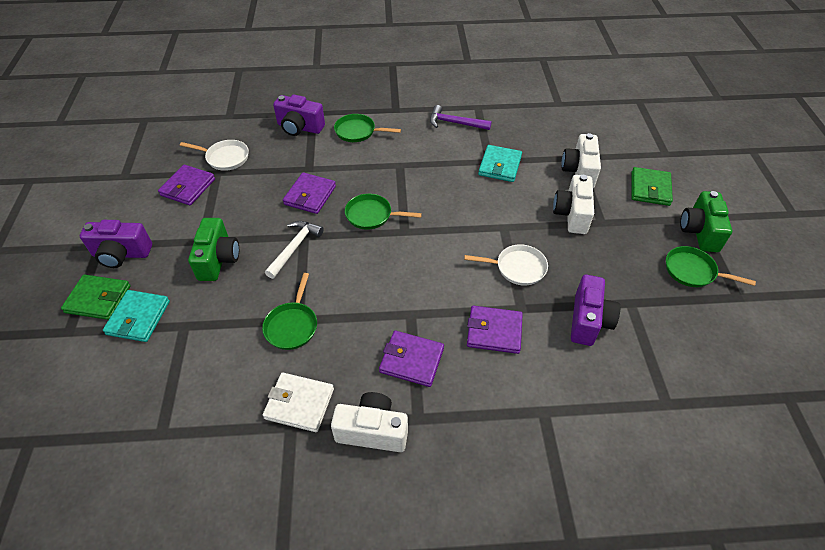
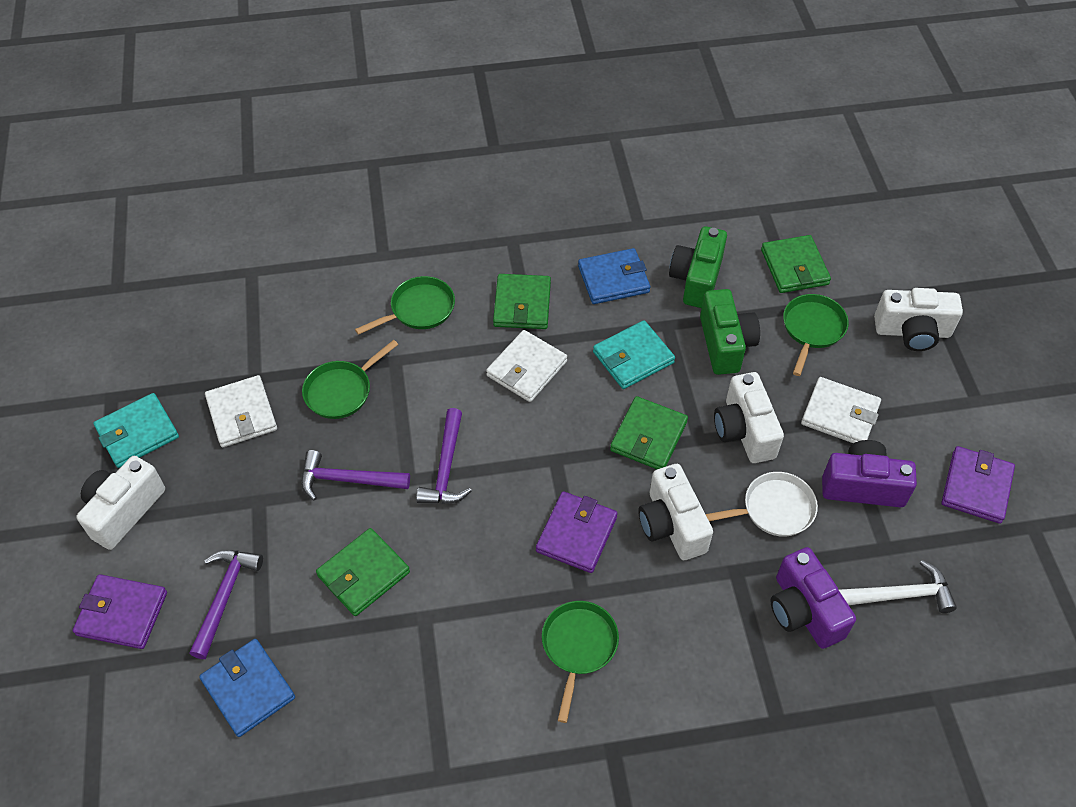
blue wallet: none = 0 -> [199,639,295,737] [578,248,650,304] = 2
green wallet: [61,275,130,320] [632,167,673,206] = 2 -> [316,528,410,616] [493,274,551,329] [610,396,688,469] [761,235,831,293] = 4
purple camera: [80,220,152,268] [273,95,325,136] [571,275,620,346] = 3 -> [770,547,856,649] [822,440,917,508] = 2
purple hammer: [430,105,492,130] = 1 -> [189,550,263,659] [301,450,410,500] [416,408,472,504] = 3
purple wallet: [158,165,215,206] [283,172,336,214] [379,331,444,387] [467,306,523,354] = 4 -> [73,574,167,649] [536,491,618,573] [941,446,1015,524] = 3
white camera: [331,392,408,452] [553,175,594,234] [561,133,601,188] = 3 -> [76,456,165,550] [638,464,713,560] [714,372,784,463] [874,288,963,351] = 4
white pan: [180,140,249,171] [464,244,548,286] = 2 -> [706,472,818,537] = 1
white wallet: [263,373,334,432] = 1 -> [205,375,277,447] [486,330,567,402] [801,377,881,443] = 3

